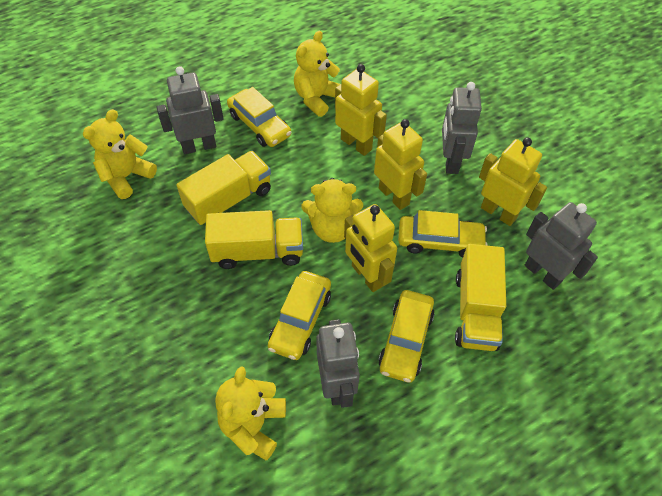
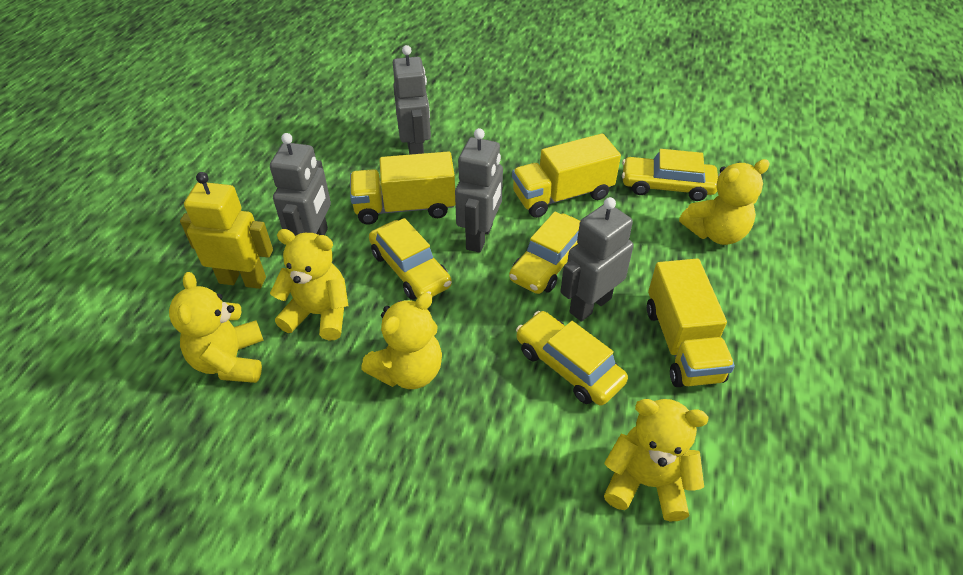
yellow robot: [335,64,387,156] [344,204,397,292] [374,119,427,210] [479,137,547,226] = 4 -> [180,172,273,289] = 1
yellow teddy bear: [83,109,157,199] [215,366,286,460] [294,31,340,117] [301,178,363,243] = 4 -> [169,272,263,383] [270,229,348,340] [361,293,442,389] [604,399,708,521] [679,159,770,245] = 5

